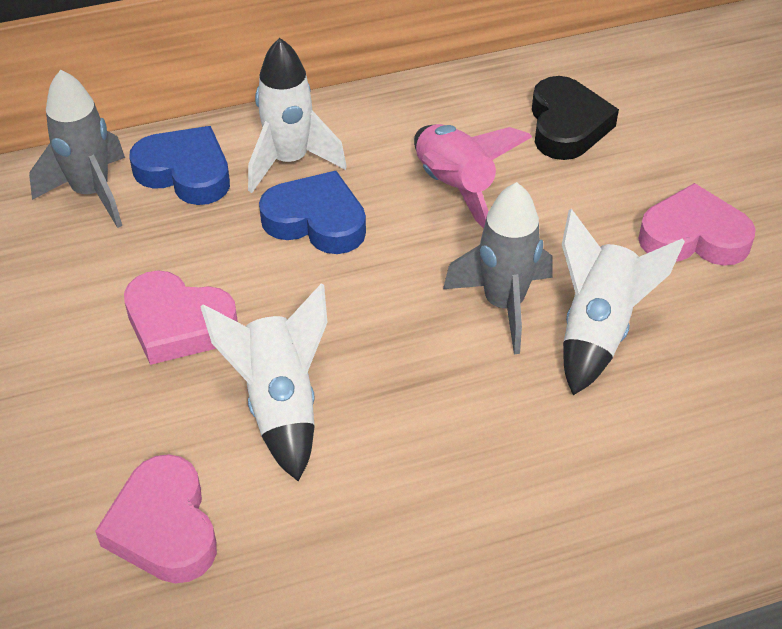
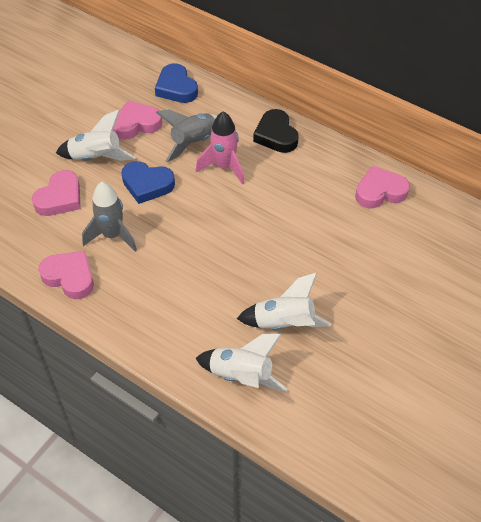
pink heart: [95,454,217,583] [124,270,238,365] [638,183,756,266] = 3 -> [32,170,81,216] [38,251,94,299] [113,101,162,140] [355,166,410,209] = 4

